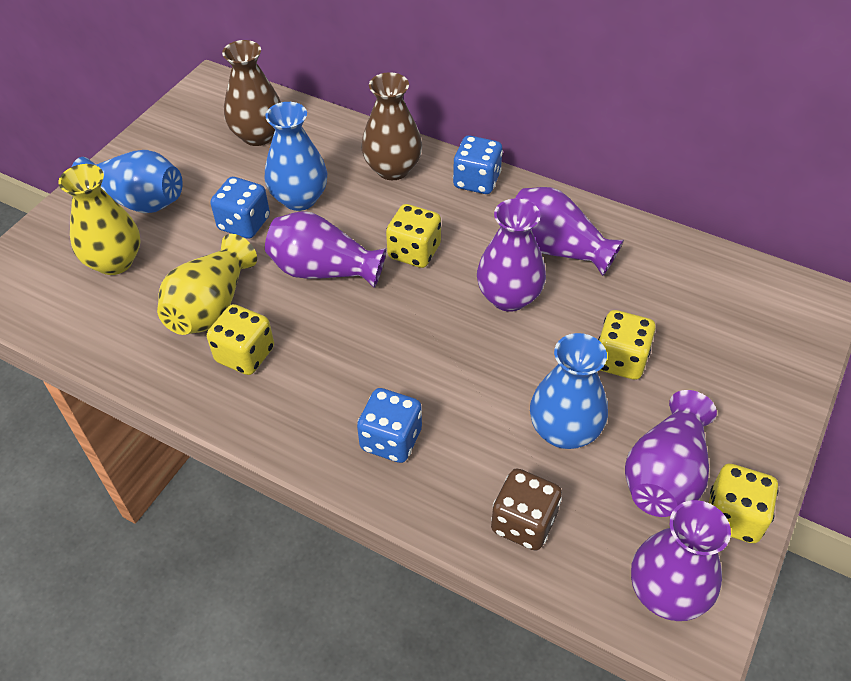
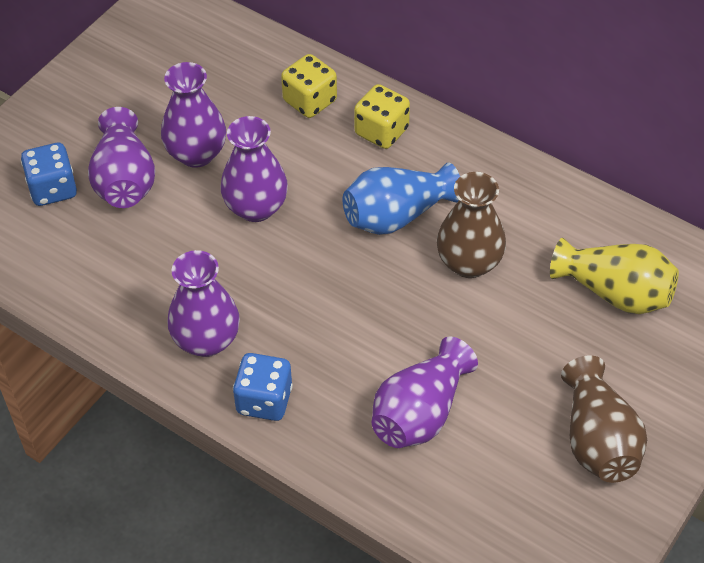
blue dice: [210,177,270,239] [357,388,422,463] [453,136,503,194] = 3 -> [21,143,77,206] [233,353,293,421] = 2
blue vase: [72,150,183,213] [265,102,327,211] [530,333,608,449] = 3 -> [343,162,460,235] = 1
brown dice: [491,468,562,551] = 1 -> none = 0
yellow dice: [207,304,274,375] [386,204,441,268] [598,310,656,380] [709,464,778,543] = 4 -> [281,54,337,118] [354,84,410,149] = 2
yellow vase: [58,164,141,275] [157,234,257,335] = 2 -> [550,238,679,314] = 1

